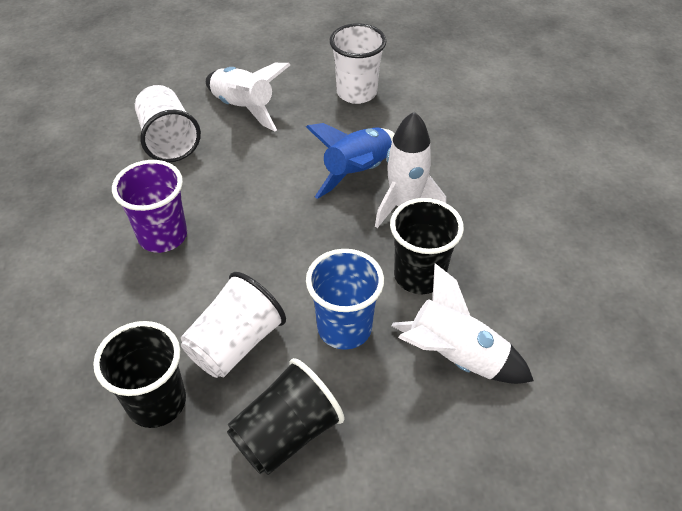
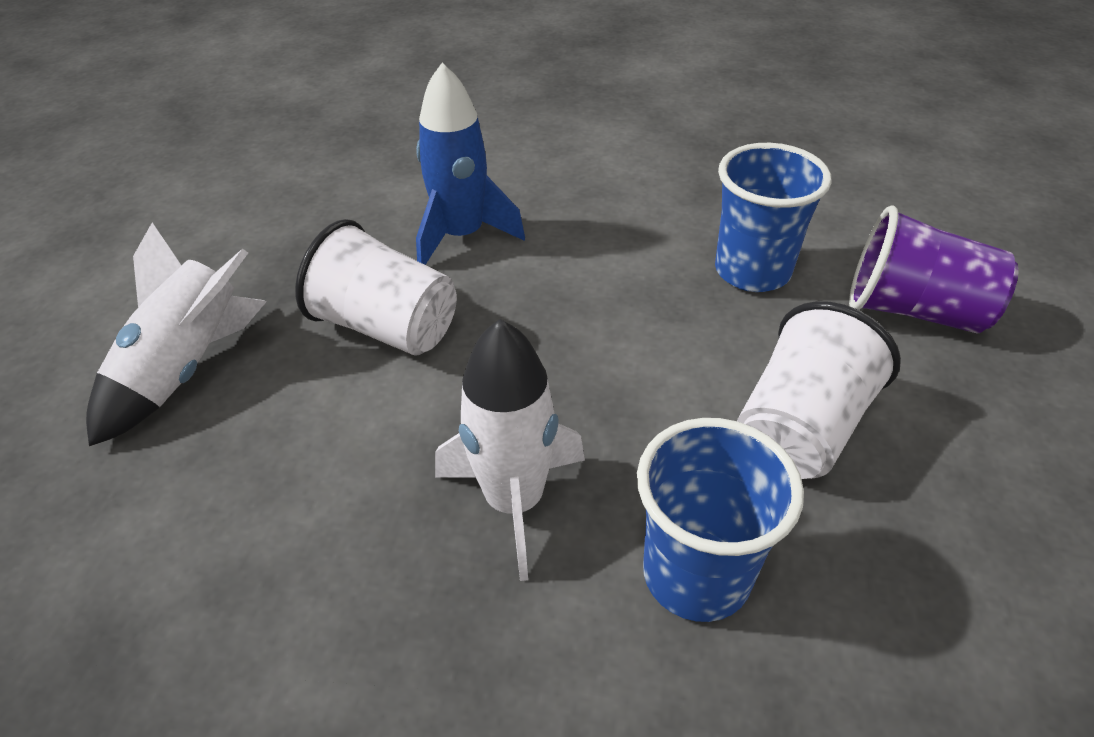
black cup: [93,321,186,428] [227,358,345,475] [390,198,464,294] = 3 -> none = 0
blue cup: [306,249,384,350] = 1 -> [637,418,804,622] [715,143,832,292] = 2
white cup: [135,85,201,163] [181,272,286,378] [330,23,387,104] = 3 -> [295,219,457,356] [737,301,901,479] = 2
white rocket: [206,63,290,131] [375,111,446,228] [391,263,534,384] = 3 -> [86,222,267,446] [435,319,585,581] = 2

